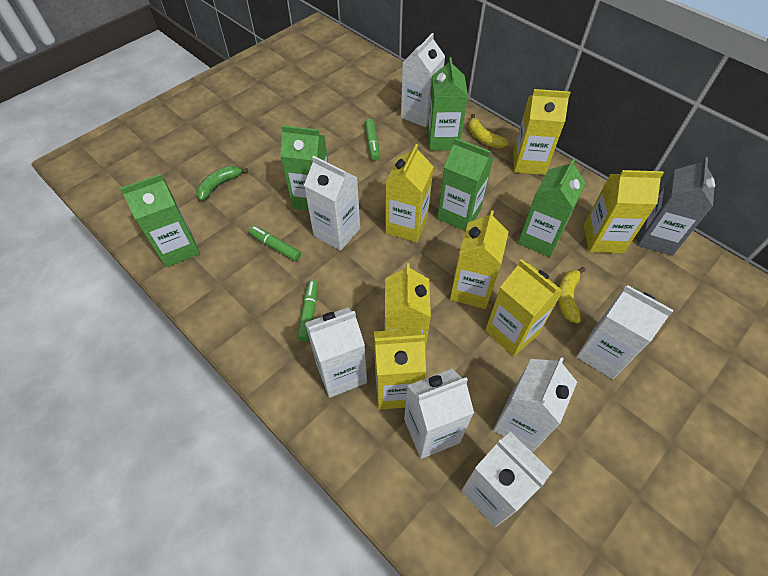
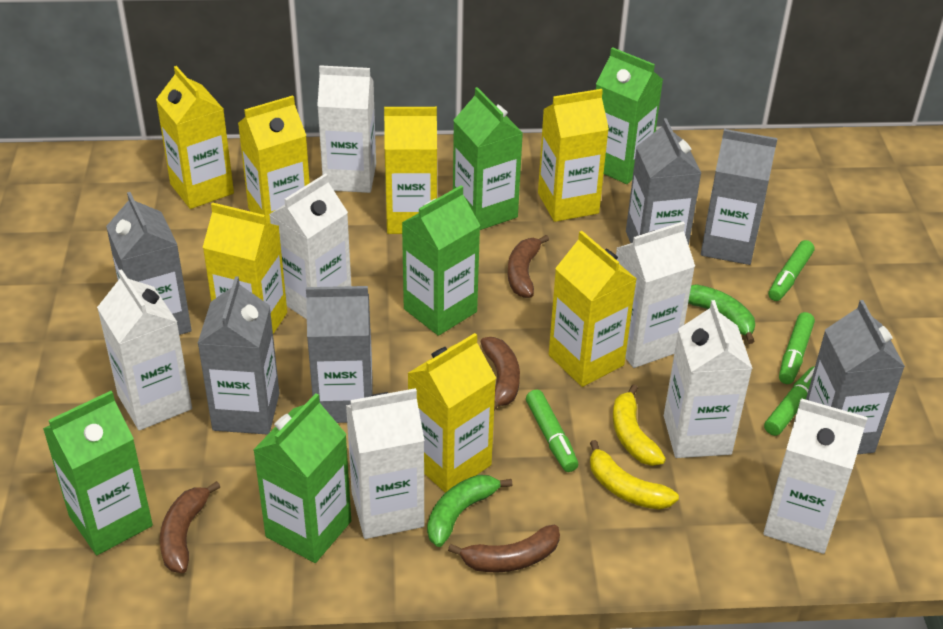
brown banana: none = 0 -> [160,481,220,573] [448,525,560,572] [480,337,520,410] [508,235,549,298] = 4
green banana: [196,166,248,201] = 1 -> [427,475,512,547] [688,284,755,344] = 2
green marker: [249,226,301,261] [297,280,318,341] [365,119,380,161] = 3 -> [526,389,578,472] [764,367,815,436] [768,240,815,301] [779,312,815,384] = 4
grey carton: [637,157,715,256] = 1 -> [106,192,192,335] [197,276,279,435] [306,286,373,423] [626,118,701,245] [701,129,778,265] [806,300,905,455] = 6

